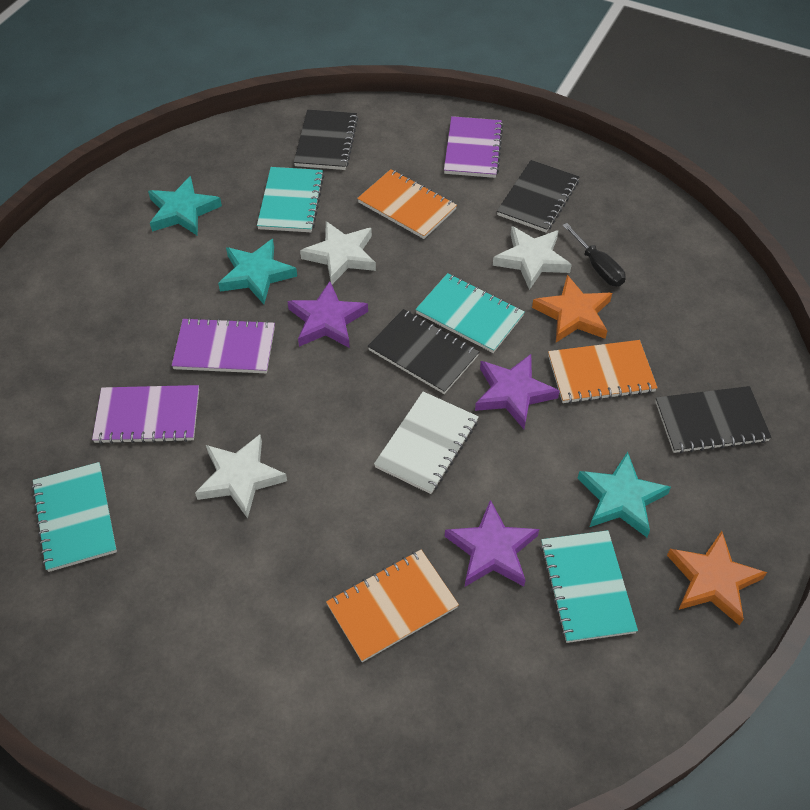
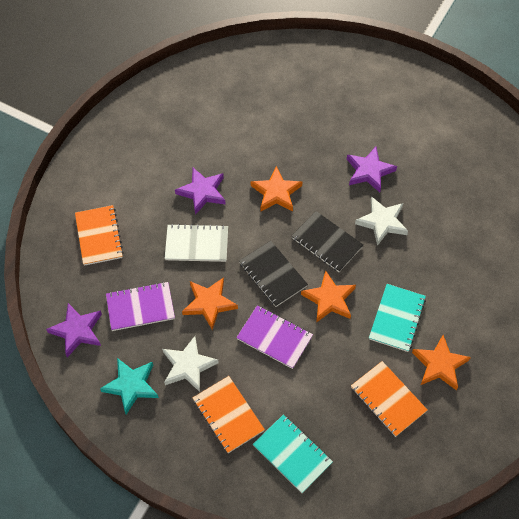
black notebook: [294,109,358,170] [368,309,479,394] [497,160,579,233] [655,386,772,454] = 4 -> [239,241,308,307] [291,211,363,272] = 2
black screwdriver: [562,223,626,286] = 1 -> none = 0
orange star: [532,275,612,342] [667,531,767,625] = 2 -> [182,277,238,330] [251,166,302,212] [301,270,356,323] [412,335,471,390] = 4
purple notebook: [92,385,199,444] [172,317,275,373] [444,116,503,178] = 3 -> [106,282,175,331] [236,305,313,369] = 2
turquoise notebook: [31,462,117,572] [257,167,324,232] [416,273,525,353] [540,530,638,643] = 4 -> [253,414,333,493] [369,284,426,352] = 2
turquoise star: [148,176,222,236] [218,239,297,304] [577,452,671,537] = 3 -> [100,358,159,415] = 1
white star: [195,434,287,519] [300,221,376,284] [493,226,572,290] = 3 -> [162,336,219,392] [355,196,408,246] = 2

